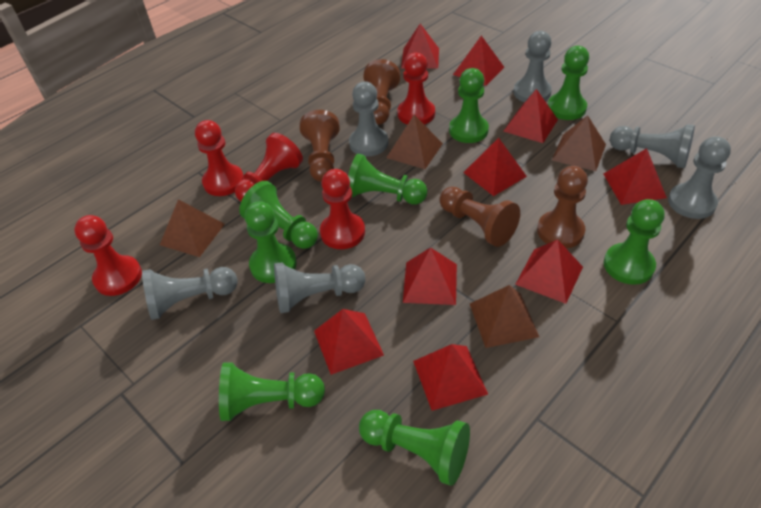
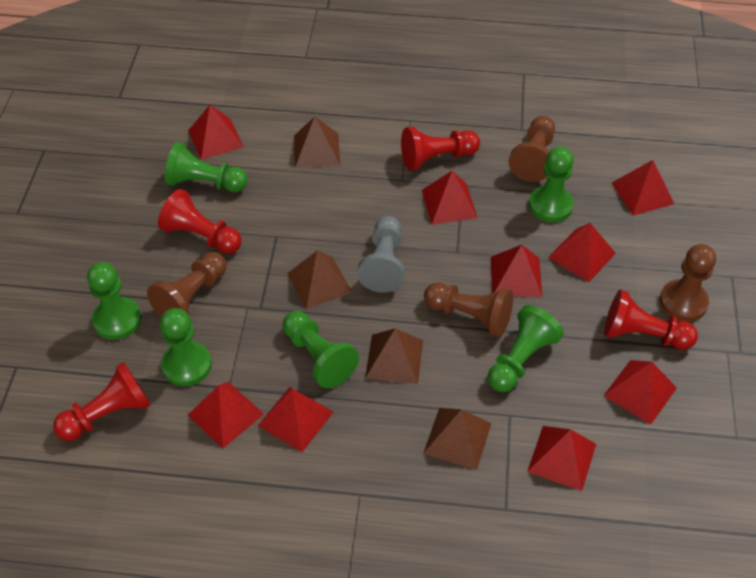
green pawn: [219,362,325,421] [239,181,318,249] [245,201,297,283] [348,154,428,204] [359,410,470,486] [449,68,489,143] [548,46,589,120] [604,199,665,285] = 8 -> [87,262,142,340] [160,308,212,386] [165,142,248,192] [283,311,359,388] [488,305,564,392] [529,146,574,222] = 6
grey pawn: [142,267,237,320] [274,262,365,313] [349,81,389,156] [513,31,552,102] [610,124,695,168] [668,136,731,219] = 6 -> [357,216,405,293] = 1
red pawn: [74,215,142,296] [195,120,244,196] [235,133,303,202] [320,169,365,249] [398,53,435,125] = 5 -> [53,362,151,441] [158,189,241,254] [401,127,480,171] [604,290,698,350] = 4

